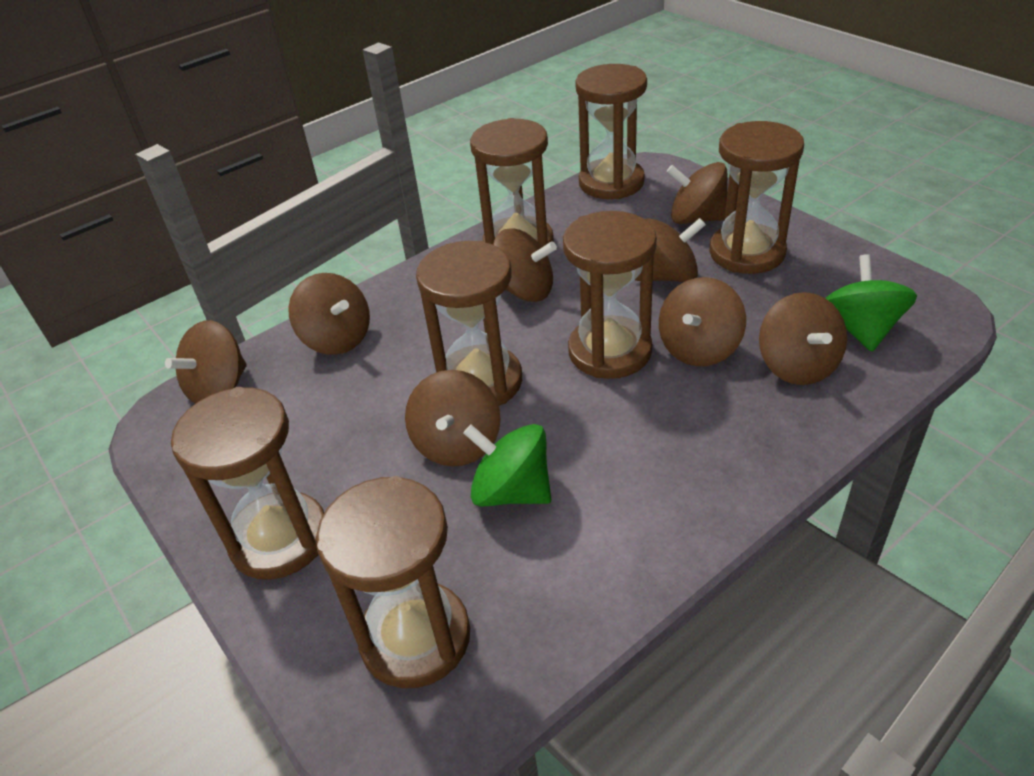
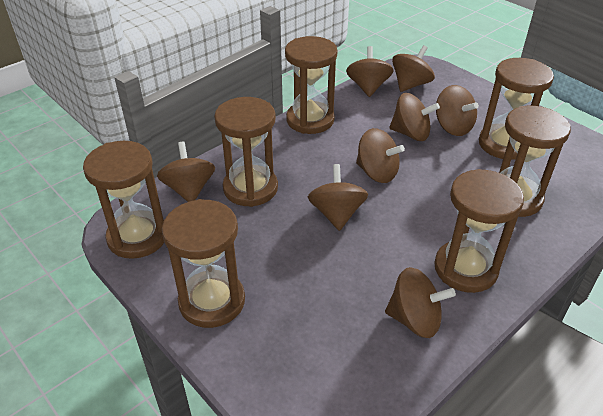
green spinning top: [463,424,551,507] [826,254,917,352] = 2 -> none = 0

